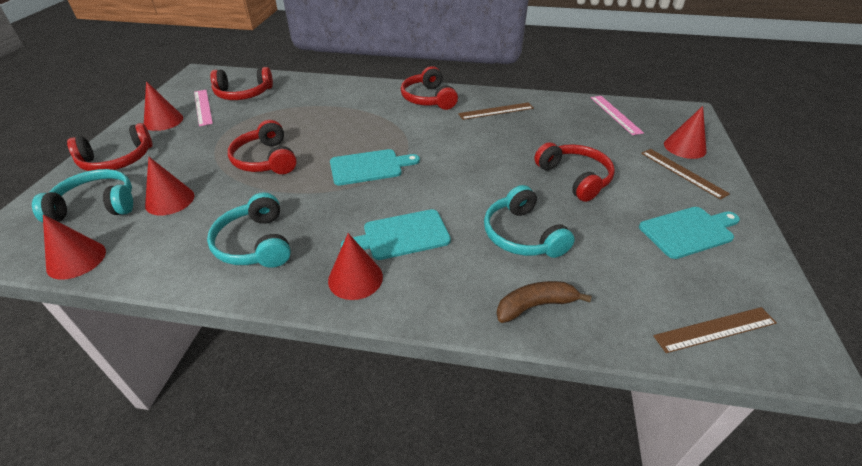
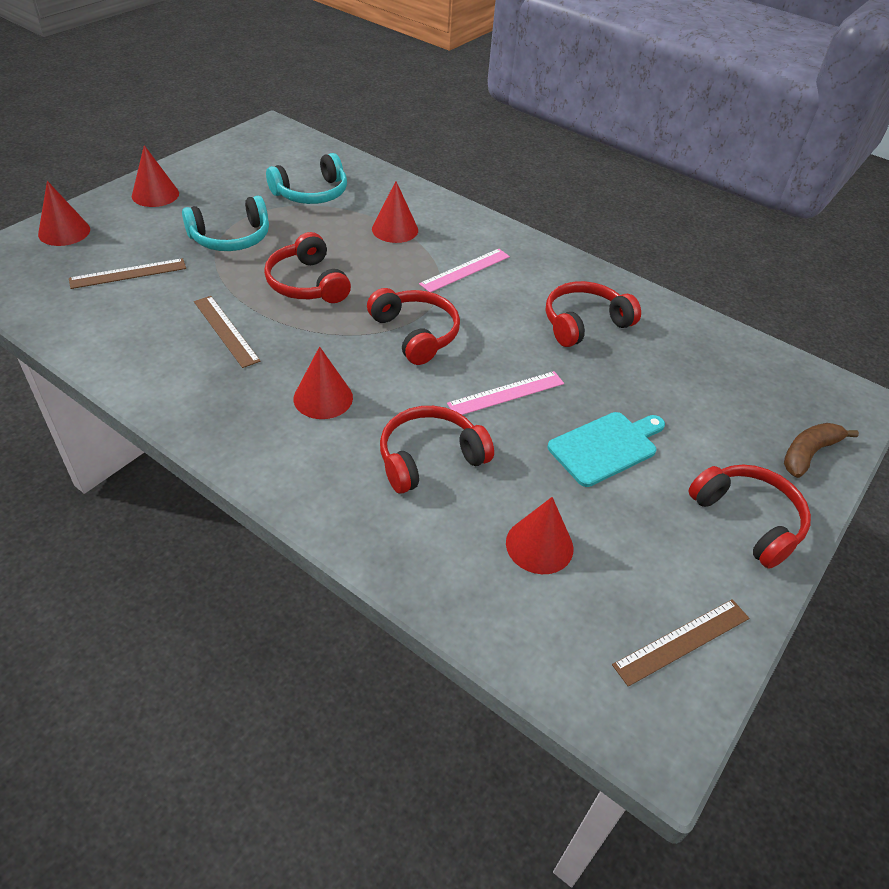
turquoise cutting board: [330,149,420,186] [341,209,451,260] [639,207,740,259] = 3 -> [547,412,665,487] = 1
turquoise headphones: [32,169,133,222] [207,192,291,268] [484,185,575,258] = 3 -> [182,196,269,251] [266,153,347,204] = 2

